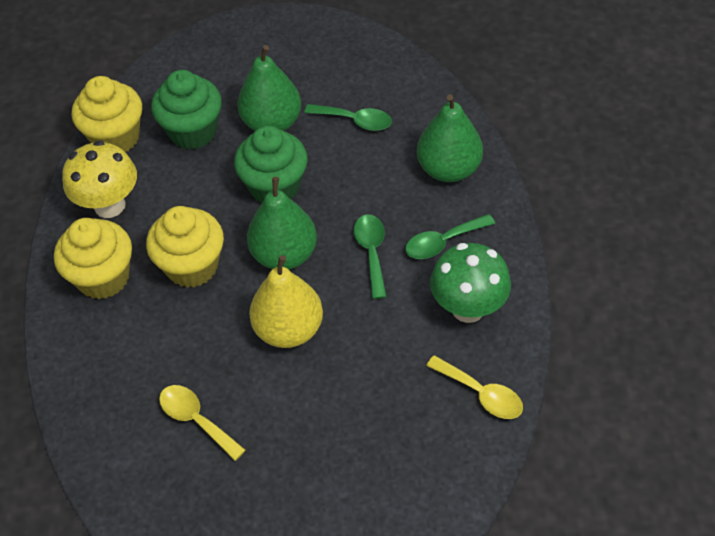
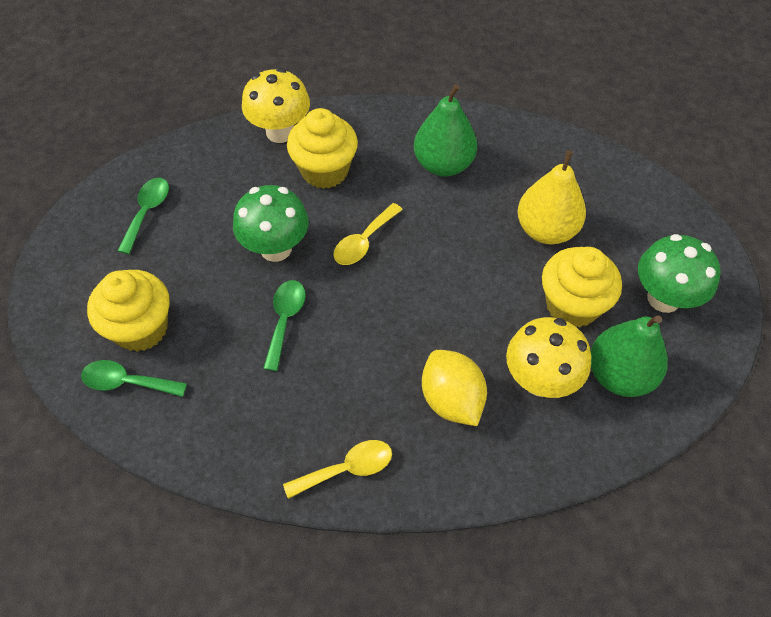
green cupcake: [151,70,222,149] [234,126,308,204] = 2 -> none = 0
green mushroom: [430,243,511,323] = 1 -> [233,185,309,262] [638,234,721,313] = 2
green pear: [238,45,301,131] [247,177,317,270] [417,94,483,182] = 3 -> [414,84,477,177] [591,315,668,397] = 2
yellow lemon: none = 0 -> [422,350,487,426] = 1
yellow mushroom: [62,140,137,218] = 1 -> [242,68,310,143] [506,317,591,398] = 2

